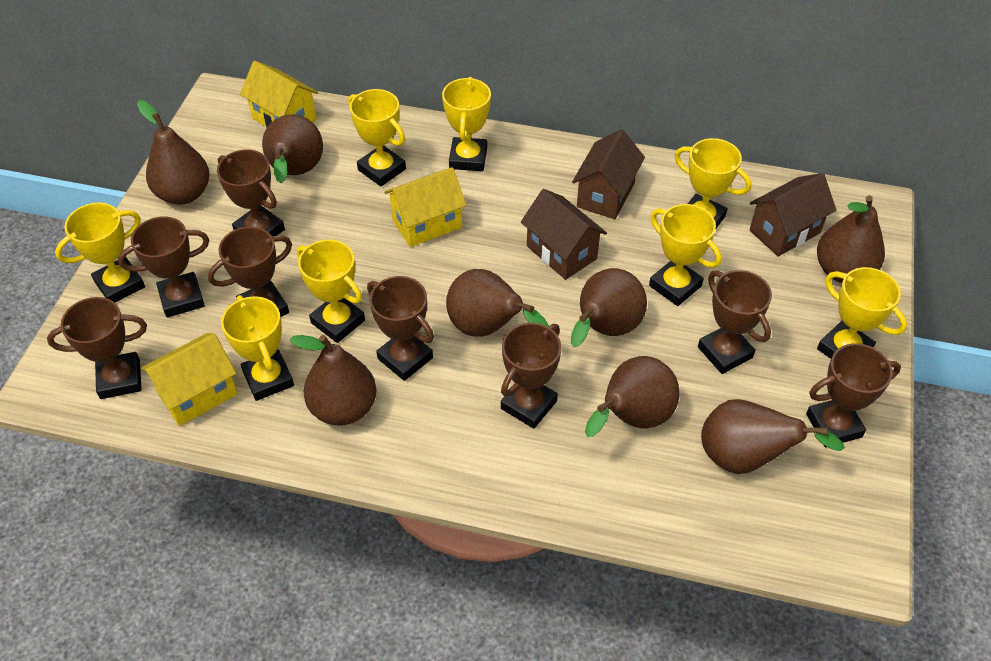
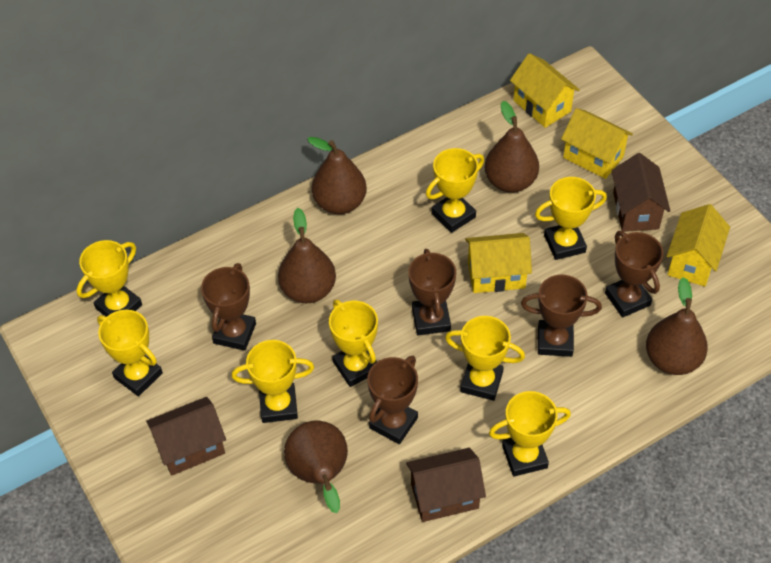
brown pear: [137,100,209,205] [262,114,323,183] [290,335,377,426] [446,269,549,336] [571,268,647,347] [585,356,680,437] [701,399,845,474] [817,195,885,283] = 8 -> [278,208,336,303] [284,420,348,513] [307,137,367,214] [485,101,539,193] [646,277,708,375] = 5
brown trophy: [47,297,147,399] [118,216,209,318] [208,227,292,317] [217,149,285,236] [367,276,434,381] [501,323,561,429] [698,270,772,374] [806,343,901,447] = 8 -> [201,263,256,351] [367,356,418,444] [408,249,456,335] [521,275,602,357] [605,231,663,317] = 5
yellow house: [141,333,238,426] [240,61,318,128] [384,167,466,247] = 3 -> [465,233,532,293] [510,53,580,128] [561,108,633,179] [667,204,730,286] = 4

